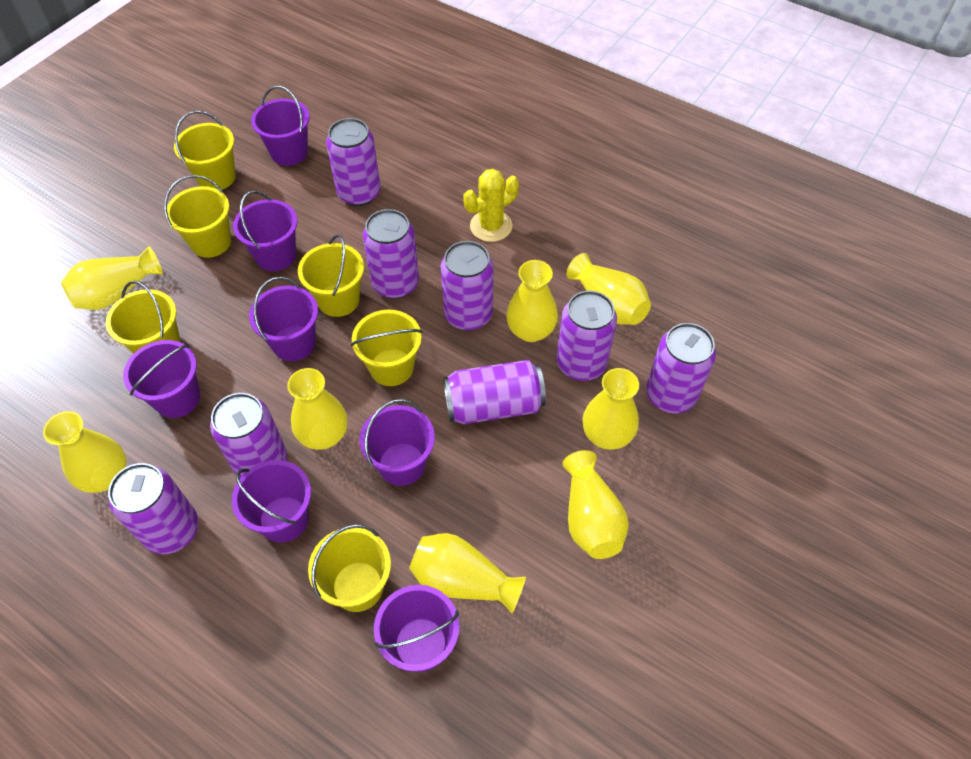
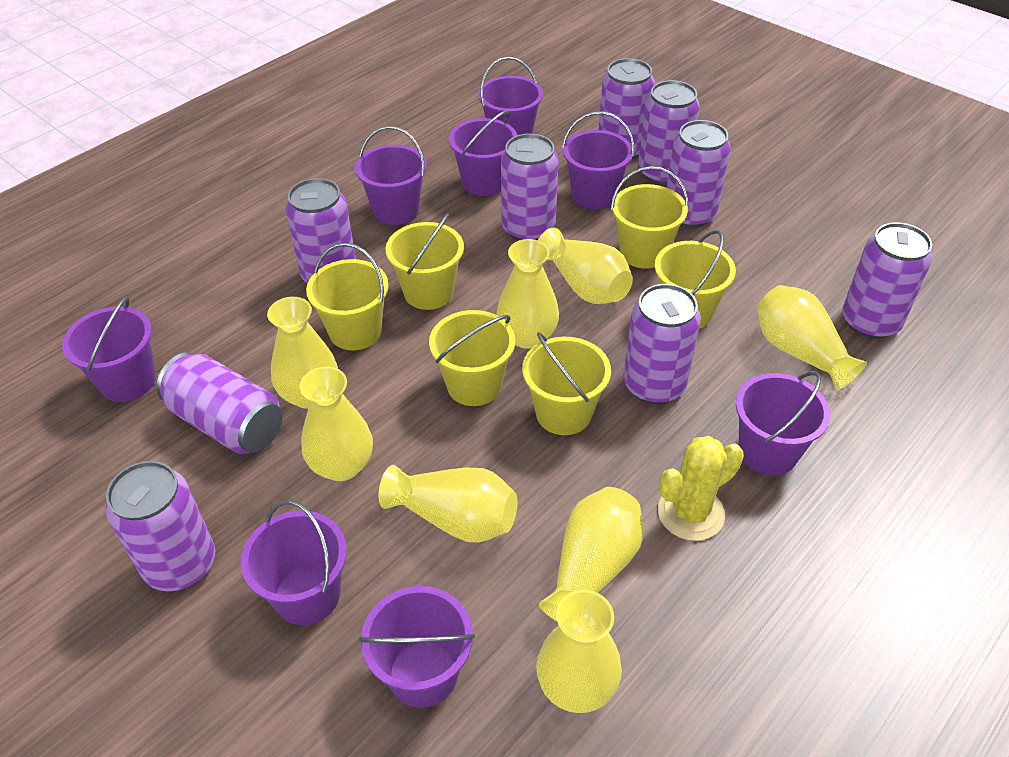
purple bucket: [123,340,200,418] [232,460,311,543] [233,190,298,271] [249,277,318,361] [251,86,310,166] [359,399,435,486] [374,585,460,672] = 7 -> [62,296,156,402] [241,500,347,625] [355,126,427,225] [359,586,475,708] [449,110,517,196] [478,57,543,135] [562,112,634,209] [736,371,830,475] = 8
purple can: [108,463,199,554] [210,393,287,477] [326,118,381,206] [363,209,419,299] [441,241,494,331] [443,360,546,424] [556,291,617,381] [646,323,716,413] = 8 -> [106,461,215,591] [156,352,283,454] [285,178,356,283] [501,134,558,241] [599,58,655,159] [623,284,701,404] [638,80,700,185] [666,120,731,228] [842,222,933,339] = 9

